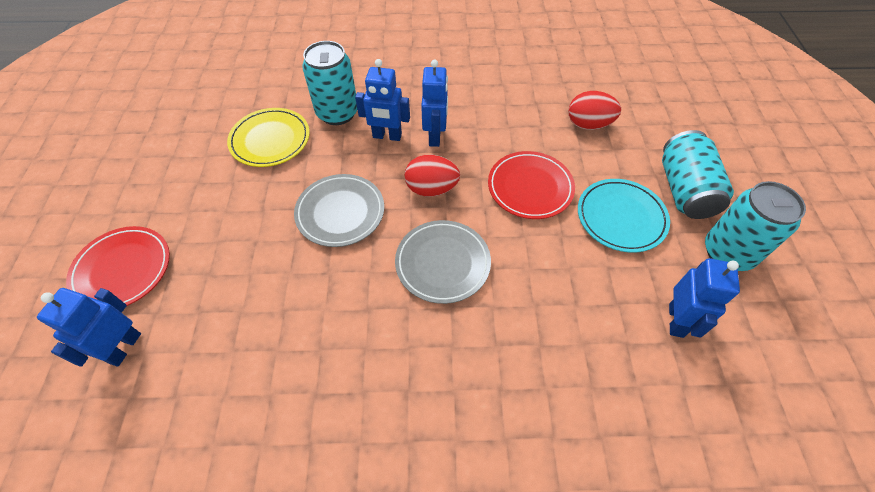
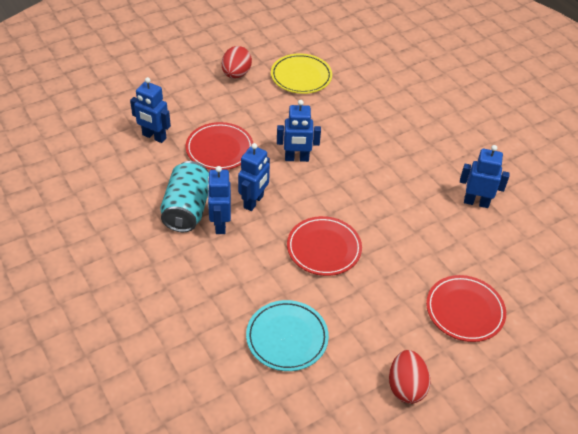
blue robot: [37,288,141,367] [355,59,410,141] [421,59,448,147] [669,258,740,338] = 4 -> [130,77,171,143] [207,166,231,234] [238,143,270,211] [277,100,321,162] [460,145,510,208] = 5
grey plate: [294,174,384,247] [395,220,491,304] = 2 -> none = 0
red plate: [66,226,170,306] [488,151,575,219] = 2 -> [186,122,253,170] [287,216,362,276] [426,275,506,342] = 3
turquoise can: [302,41,357,125] [662,130,734,219] [705,181,806,271] = 3 -> [160,161,209,232] = 1

